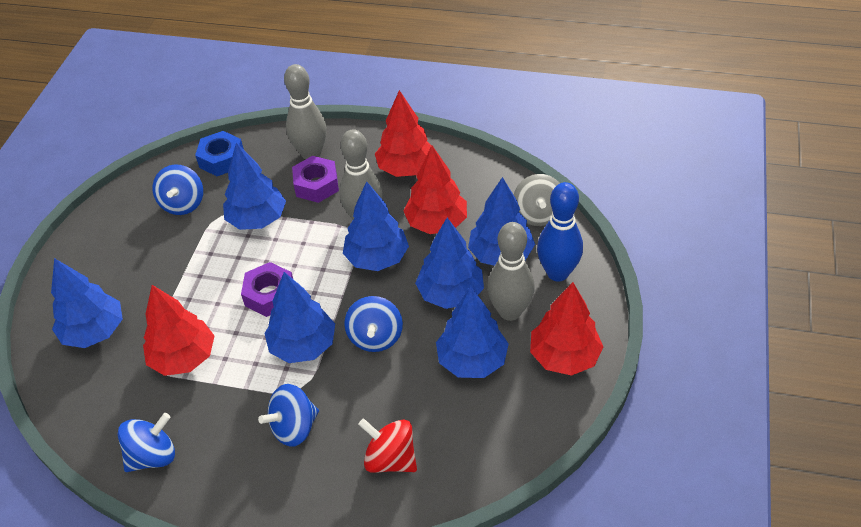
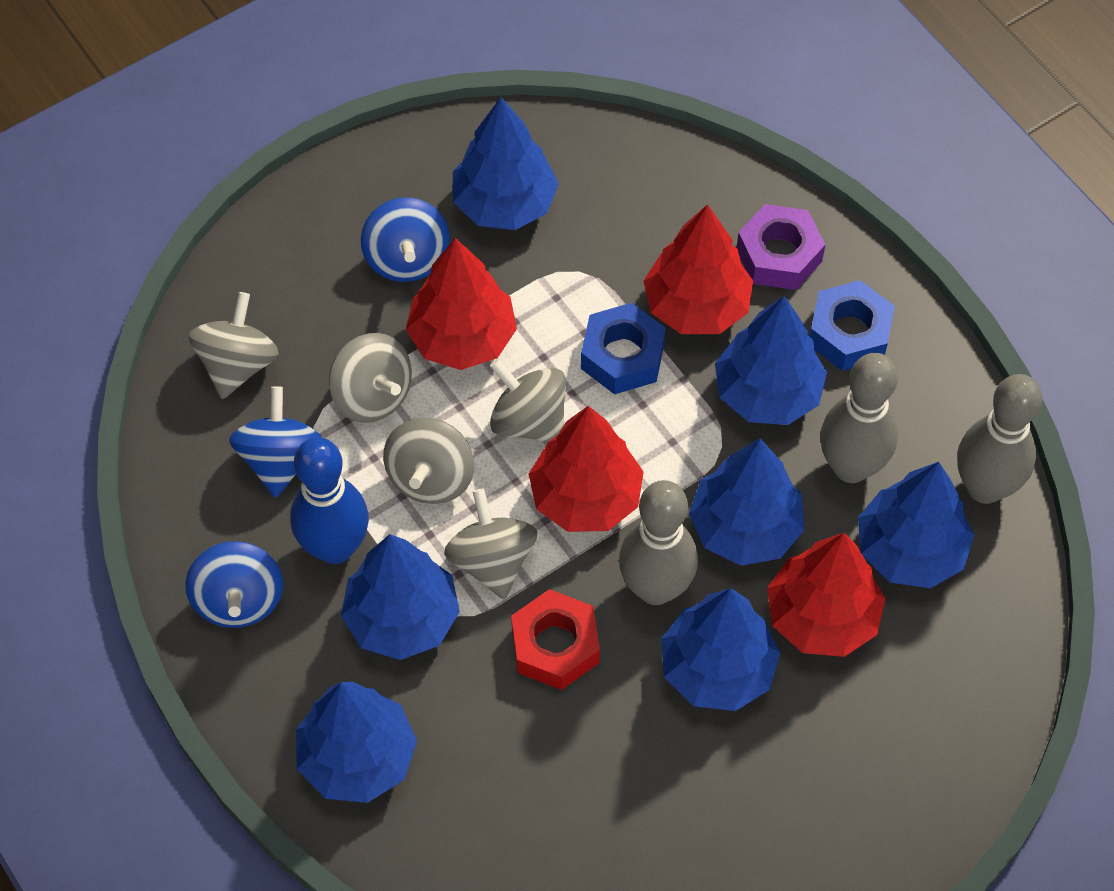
blue nut: [195,131,244,176] = 1 -> [581,303,666,394] [810,280,895,371] = 2
blue spinning top: [118,413,175,472] [153,164,203,215] [258,384,319,447] [344,296,403,352] = 4 -> [185,541,283,628] [229,386,322,498] [361,197,450,282] = 3
grey spinning top: [514,174,560,226] = 1 -> [189,292,279,399] [329,333,412,423] [383,418,474,504] [444,489,537,599] [490,359,566,442] = 5
purple nut: [241,262,293,317] [292,156,339,203] = 2 -> [737,204,825,290] = 1
red nut: none = 0 -> [511,589,600,690] = 1
red spinning top: [358,418,417,473] = 1 -> none = 0

